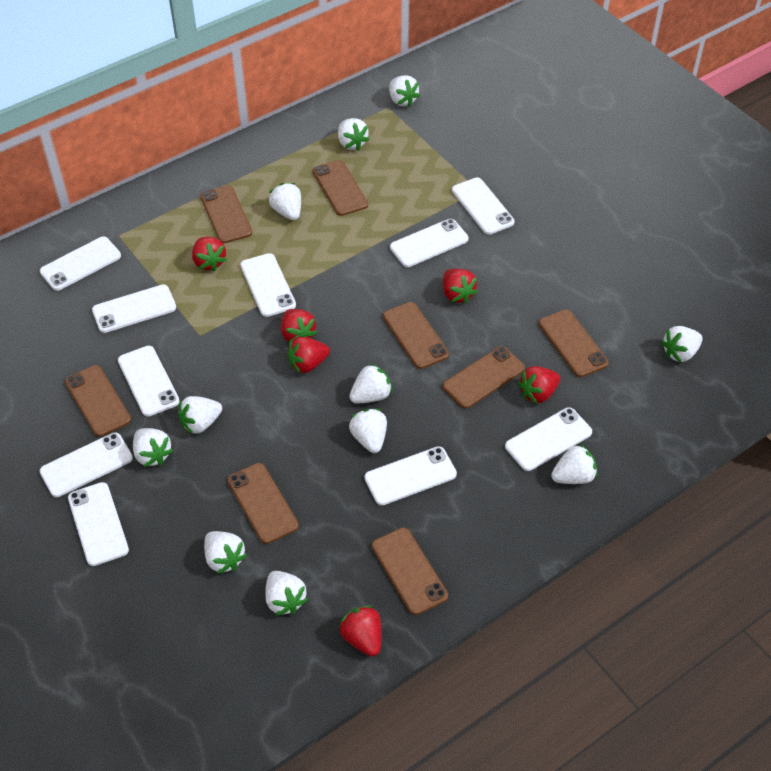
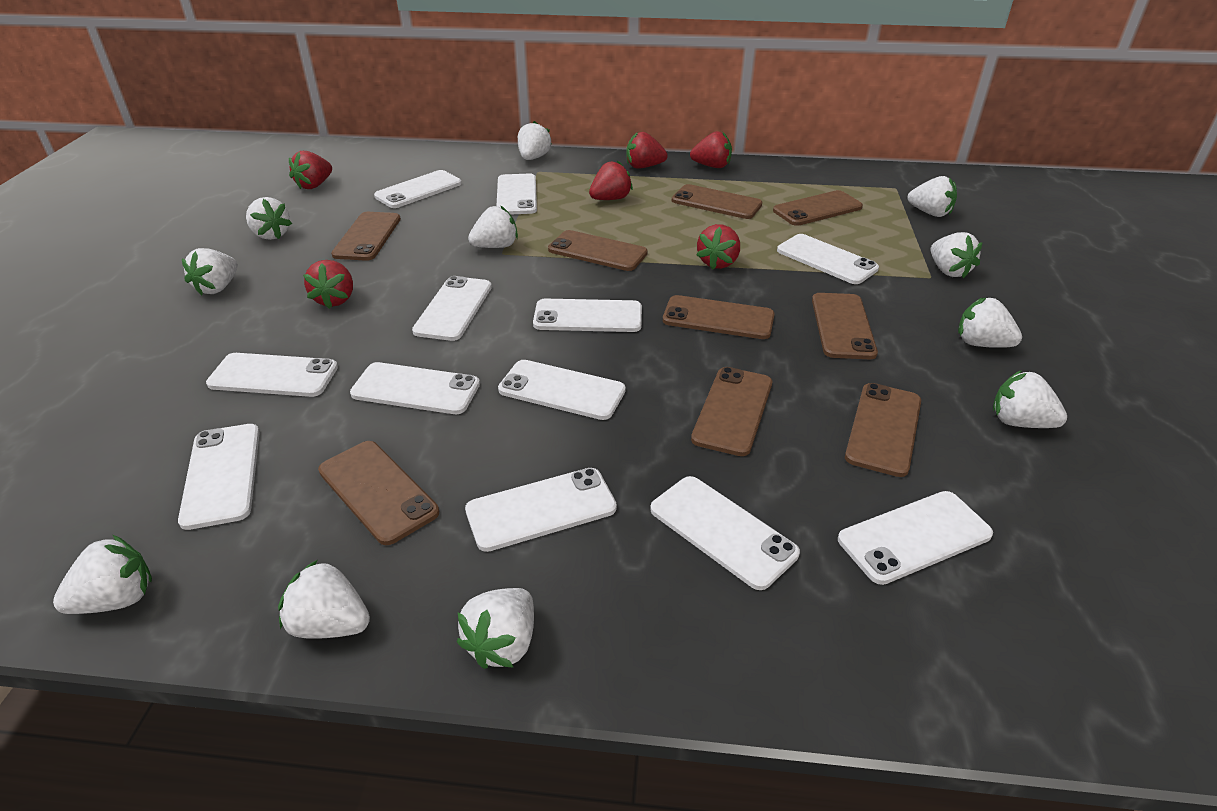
brown phone: [65,365,131,437] [200,185,252,243] [227,463,299,544] [313,160,368,216] [372,528,448,615] [383,302,449,369] [443,346,525,409] [539,309,609,377] = 8 -> [318,441,439,545] [331,212,401,261] [548,230,648,271] [663,295,775,339] [672,184,762,219] [691,367,772,456] [773,190,863,226] [812,293,878,359] [845,383,921,477] = 9
white phone: [40,236,121,291] [40,432,133,497] [68,482,129,566] [92,284,176,333] [118,346,180,417] [240,253,296,317] [364,446,457,505] [390,219,469,267] [452,178,515,235] [505,407,592,471] = 10 -> [178,424,260,530] [206,353,338,397] [350,362,480,414] [374,170,462,208] [412,276,492,341] [465,468,617,552] [496,174,537,215] [498,360,626,420] [533,299,642,332] [650,476,800,590] [777,234,879,284] [838,491,993,585] = 12

